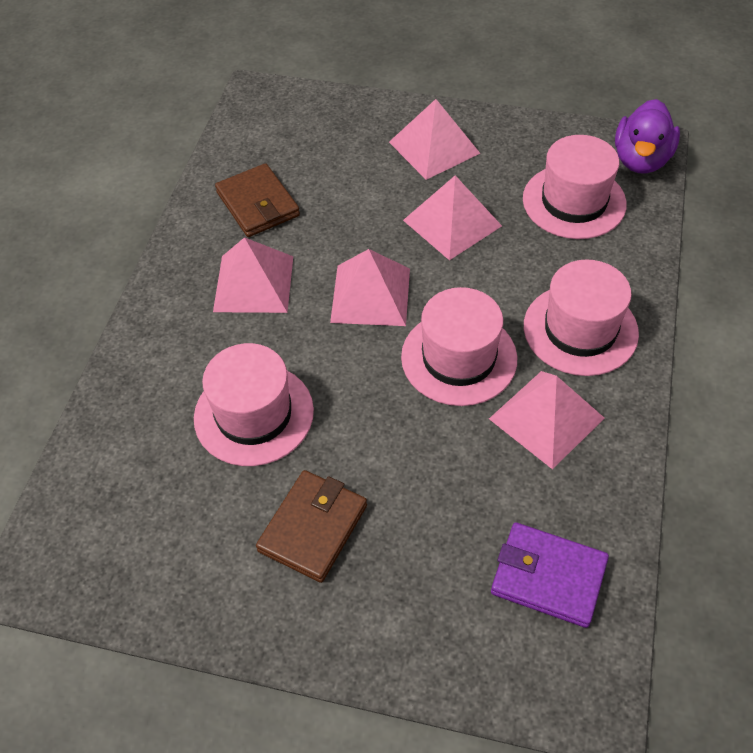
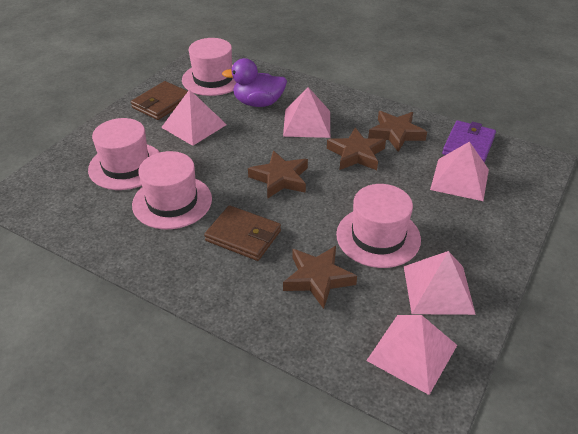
brown star: none = 0 -> [248,151,308,199] [283,246,357,309] [327,127,386,170] [368,111,427,152] = 4

